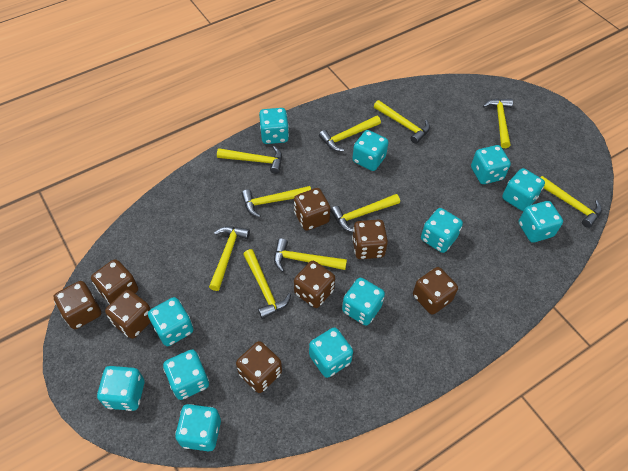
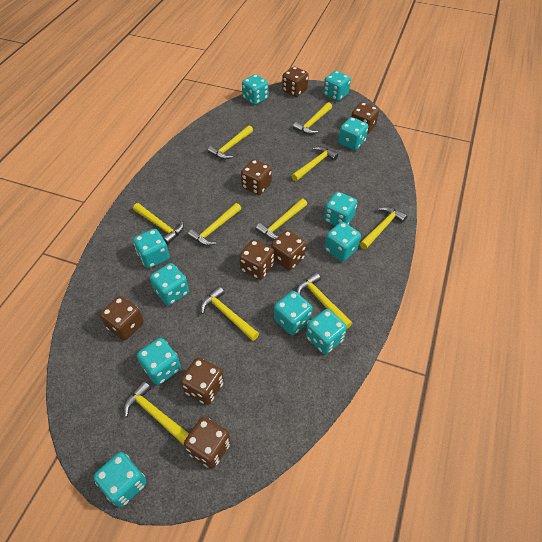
turquoise dice: [97,366,145,411] [148,297,193,346] [163,350,209,400] [175,404,221,451] [259,108,289,144] [309,327,353,378] [342,278,385,326] [352,130,389,171] [421,208,463,253] [471,145,511,184] [502,168,545,211] [519,201,563,243] = 12 -> [93,452,147,507] [133,229,170,268] [137,338,181,385] [150,263,189,306] [242,74,268,105] [274,291,313,335] [306,309,347,354] [323,71,351,101] [324,192,357,226] [325,222,361,262] [338,117,368,150] = 11

